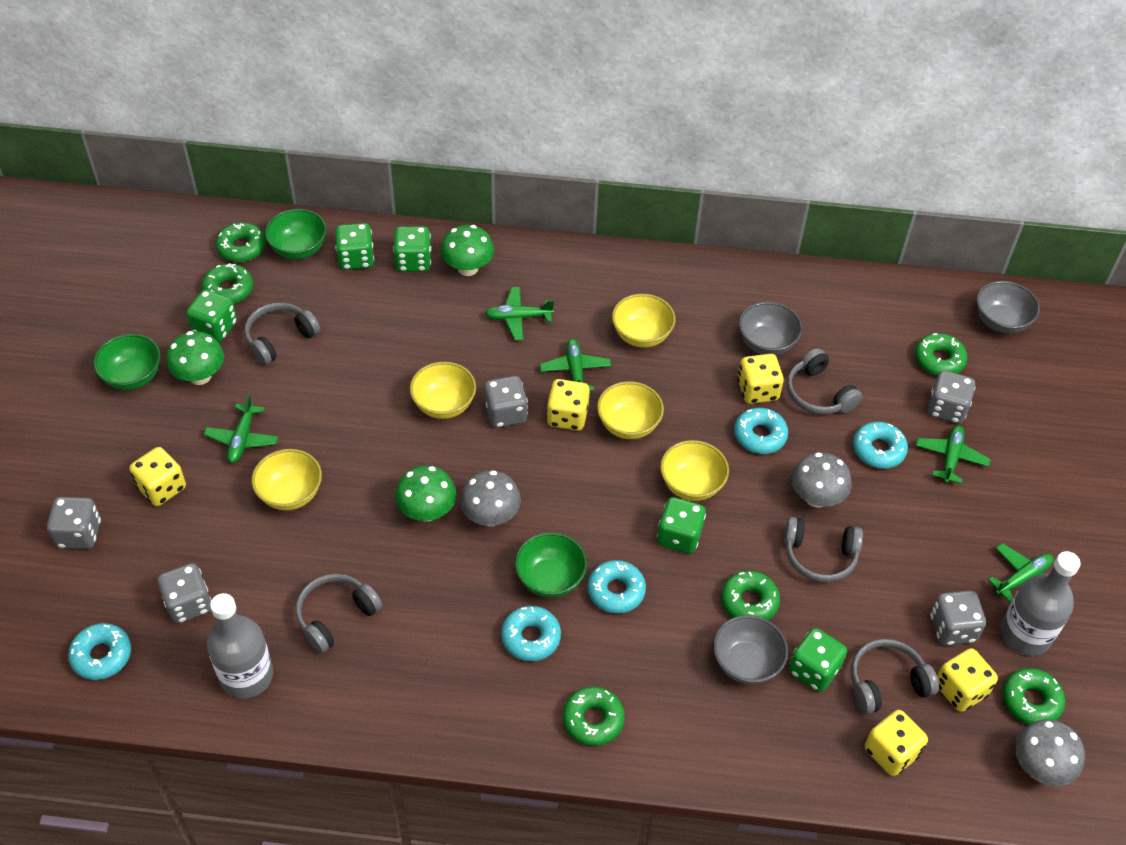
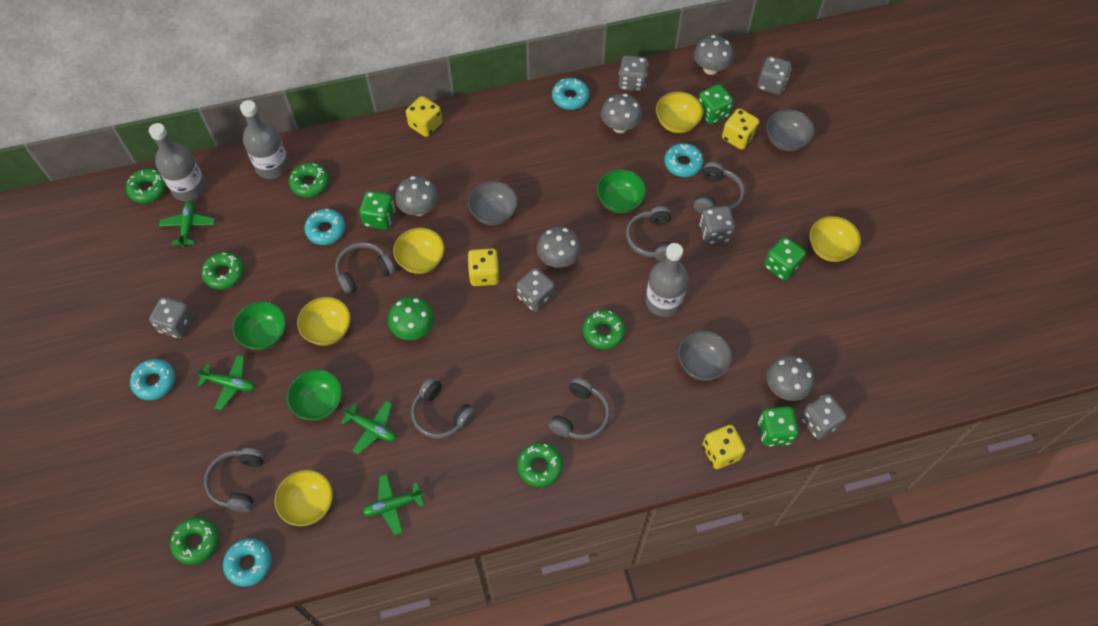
green dice: [186,290,237,342] [335,223,374,270] [393,226,432,272] [657,497,706,554] [789,628,847,692] = 5 -> [359,191,395,230] [698,84,733,124] [758,406,798,447] [764,237,806,280] = 4
green mushroom: [166,331,224,385] [395,465,456,522] [440,225,494,276] = 3 -> [388,297,434,340] = 1
green plane: [203,394,278,463] [485,287,554,340] [540,339,611,391] [915,425,991,484] [988,543,1054,603] = 5 -> [159,201,215,247] [195,355,255,410] [341,401,396,454] [362,474,424,535] = 4
grey bottle: [207,593,273,699] [1000,551,1081,656] = 2 -> [149,123,206,201] [240,100,289,179] [645,243,688,317] = 3
grey dice: [47,497,101,549] [157,563,212,624] [484,376,528,428] [927,370,975,424] [930,590,986,645] = 5 -> [149,297,194,338] [516,268,555,312] [618,55,648,92] [700,206,735,244] [757,56,791,95] [801,394,847,440] = 6
grey headphones: [244,302,320,365] [296,574,382,653] [784,517,863,583] [787,348,863,415] [851,639,939,714] = 5 -> [204,448,265,512] [335,242,395,295] [411,377,476,439] [548,378,610,440] [626,206,671,261] [693,162,745,214] = 6
grey mushroom: [460,470,521,526] [791,452,852,508] [1015,720,1085,786] = 3 -> [395,176,439,216] [537,227,581,268] [601,94,642,133] [694,35,734,75] [766,355,814,401] = 5
yellow dice: [129,447,186,506] [546,379,590,431] [737,354,784,404] [865,710,928,776] [937,648,998,712] = 5 -> [406,96,442,137] [467,248,500,286] [702,425,746,469] [722,108,759,150] = 4

